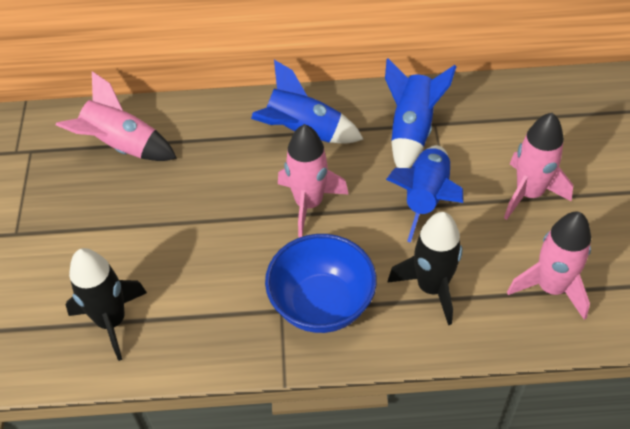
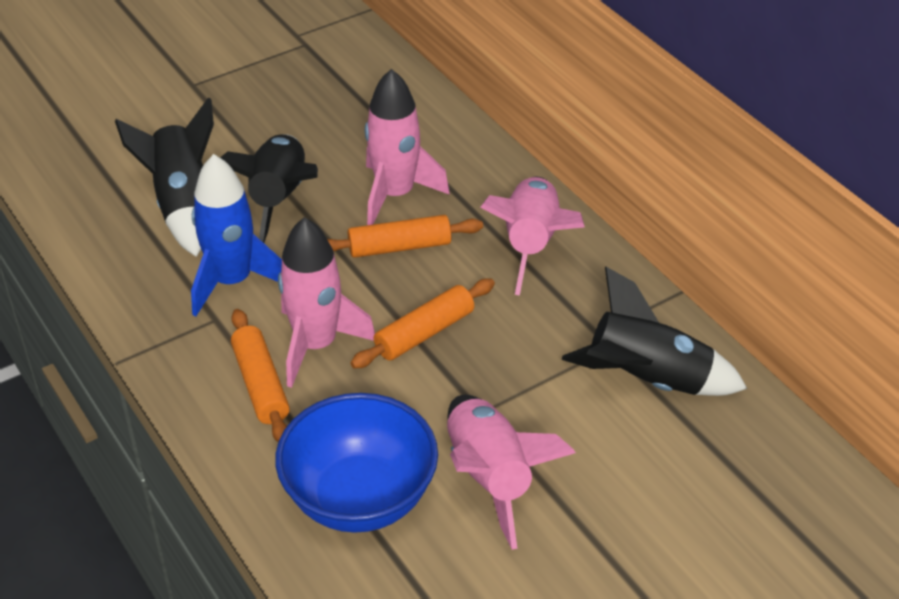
black rocket: [65,248,147,361] [387,212,462,325] = 2 -> [115,98,214,257] [220,134,318,243] [562,267,747,396] = 3
blue rocket: [251,60,364,143] [385,58,457,168] [386,145,463,243] = 3 -> [191,154,282,316] = 1
orange rolling pin: none = 0 -> [231,309,290,442] [327,215,483,258] [350,278,495,369] = 3

